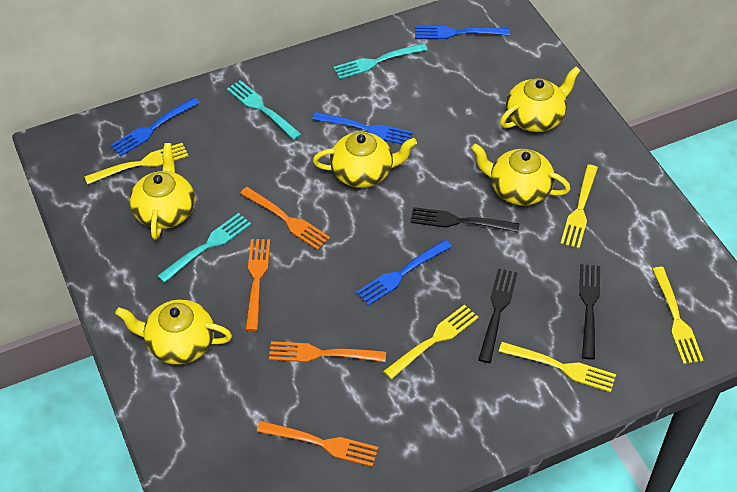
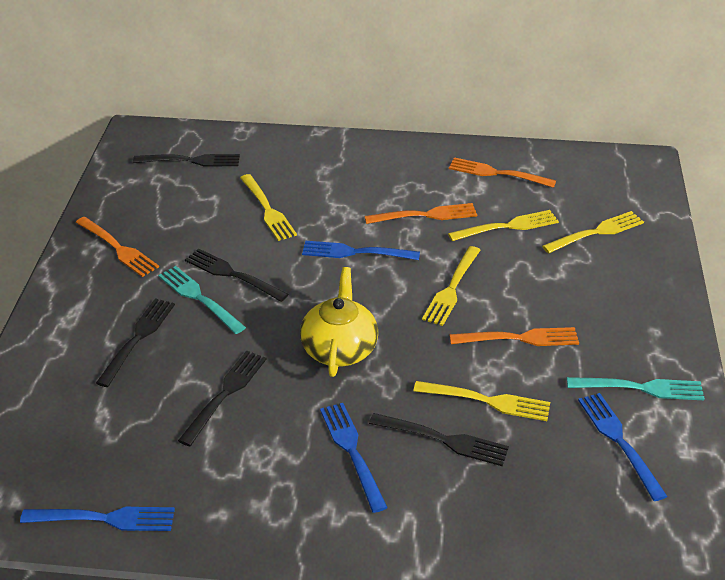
black fork: [411,207,519,232] [478,268,517,363] [579,264,600,360] = 3 -> [96,298,175,387] [133,154,240,167] [178,351,267,446] [185,249,289,302] [369,413,509,466] = 5
turquoise fork: [158,213,251,283] [227,80,302,140] [333,43,427,79] = 3 -> [158,266,246,334] [567,377,705,400] = 2
yellow teapot: [115,300,232,365] [130,143,195,240] [313,132,417,188] [471,143,570,206] [500,67,581,132] = 5 -> [300,267,378,377] = 1

